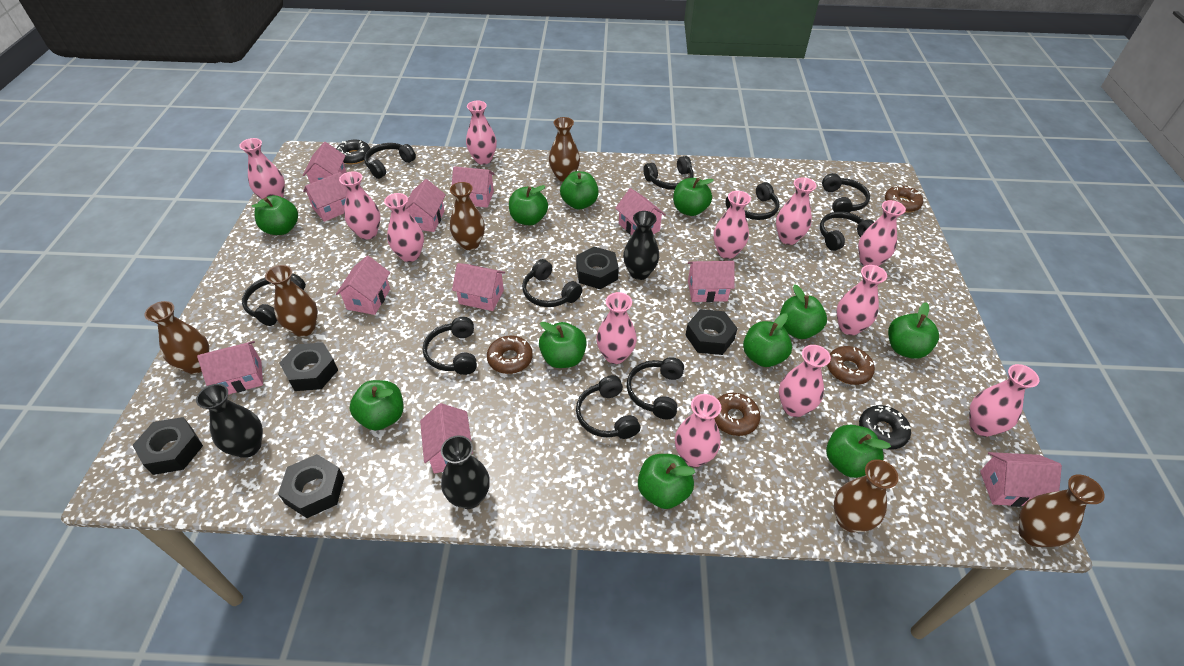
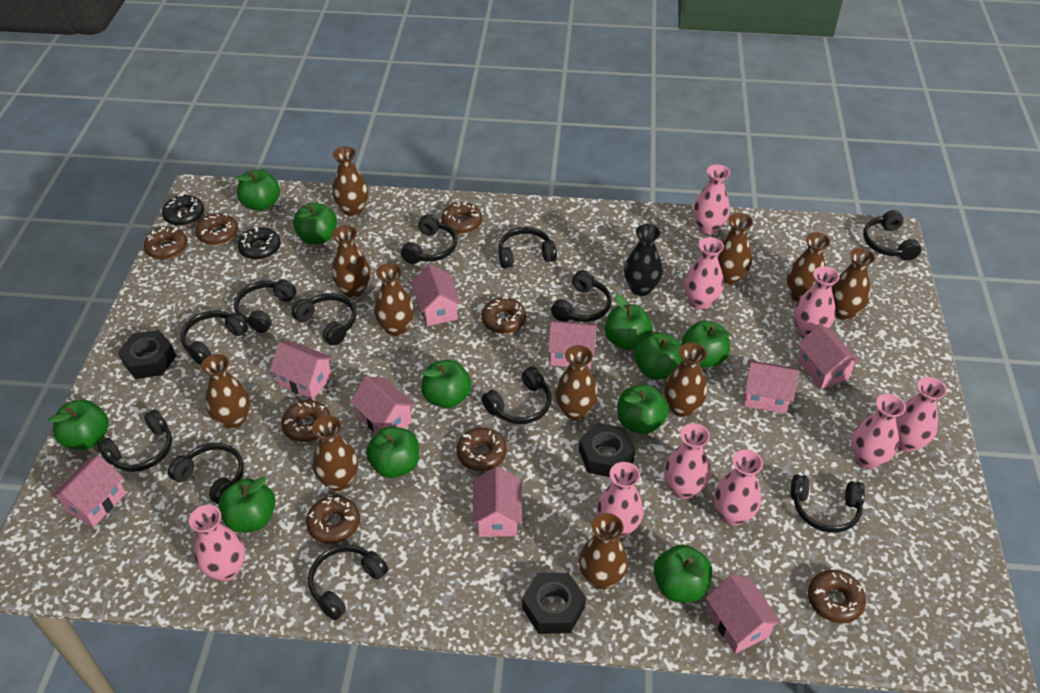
black headphones: [242,274,306,326] [364,143,416,179] [423,317,477,375] [522,259,582,307] [576,375,640,439] [627,357,684,419] [643,156,694,190] [725,182,779,220] [820,212,874,251] [822,173,870,213] = 10 -> [97,409,172,472] [168,443,244,505] [180,310,248,365] [234,279,296,333] [291,293,356,346] [308,545,388,620] [401,214,457,264] [482,366,551,424] [499,227,557,269] [551,270,611,322] [790,474,865,533] [863,210,921,261] = 12
black nut: [132,417,203,475] [278,454,344,518] [279,342,338,391] [576,247,619,289] [686,309,738,355] = 5 -> [118,330,176,379] [522,573,586,634] [579,423,635,477] = 3
black vase: [196,384,263,458] [441,435,490,509] [623,211,659,280] = 3 -> [624,224,663,296] = 1
brown donut: [487,336,533,374] [714,393,761,436] [827,346,875,385] [885,185,923,212] = 4 -> [144,227,187,259] [196,213,238,245] [281,400,330,442] [306,496,360,544] [441,202,482,234] [456,428,507,471] [482,296,526,334] [808,570,866,623] = 8
brown vase: [145,301,210,374] [265,265,318,337] [450,182,485,250] [549,117,580,182] [834,459,899,532] [1018,474,1105,547] = 6 -> [201,354,250,429] [312,415,358,491] [332,147,368,217] [332,225,370,298] [374,263,414,336] [555,345,598,420] [579,513,628,590] [664,342,707,417] [717,213,753,285] [787,232,831,303] [831,247,876,320] = 11
pink house: [197,341,263,395] [303,142,347,184] [303,172,347,222] [336,256,390,315] [405,179,446,232] [420,403,473,474] [451,166,495,208] [452,263,505,311] [615,188,666,235] [688,261,735,302] [980,452,1062,507] = 11 -> [51,455,126,527] [270,342,333,400] [350,376,415,434] [411,264,461,326] [472,467,522,537] [548,320,597,369] [706,575,781,654] [744,360,799,414] [797,324,860,389] = 9
pink vase: [239,138,285,199] [339,171,381,240] [384,193,424,262] [466,101,497,165] [596,292,637,364] [675,394,721,467] [713,191,751,259] [776,177,816,245] [779,345,831,417] [836,265,887,335] [858,200,906,266] [969,364,1039,437] = 12 -> [189,505,245,581] [596,462,644,538] [664,423,710,499] [684,237,724,310] [693,164,730,235] [714,450,763,526] [794,266,840,338] [851,394,906,469] [896,377,947,452] = 9

